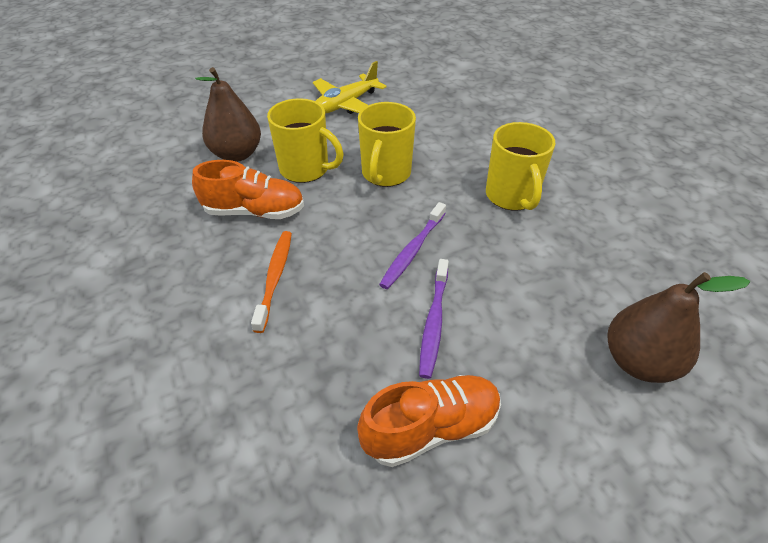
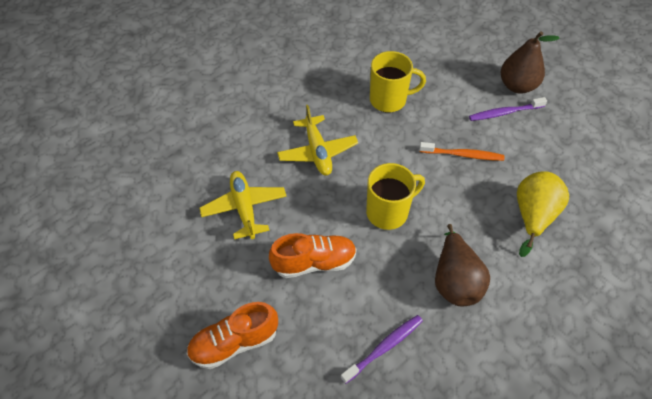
yellow mug: [267,98,344,183] [358,102,416,187] [486,122,556,211] = 3 -> [366,163,425,230] [370,51,426,113] = 2
yellow pear: none = 0 -> [517,171,569,257] = 1
yellow plane: [313,61,387,114] = 1 -> [199,171,287,239] [277,105,358,176] = 2

